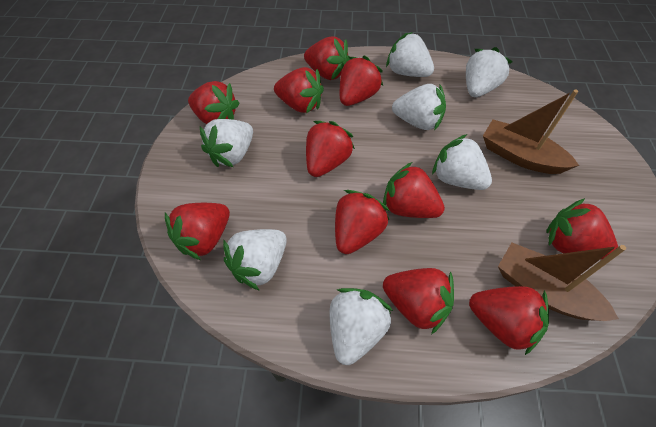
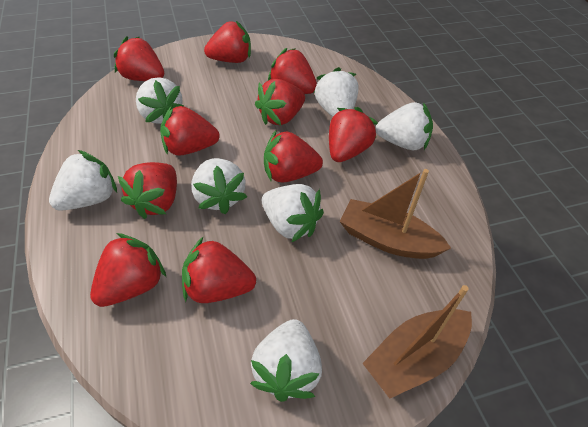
red strawberry: [165,203,230,261] [188,81,239,124] [274,67,324,113] [304,37,350,80] [306,121,355,177] [335,190,390,254] [340,56,383,106] [383,162,445,218] [383,268,454,335] [469,286,549,355] [546,198,618,259] = 11 -> [90,233,166,307] [114,36,164,81] [118,162,177,219] [160,105,220,156] [182,237,256,303] [204,21,251,63] [255,79,305,125] [264,129,323,183] [268,48,317,94] [329,107,378,162] = 10

